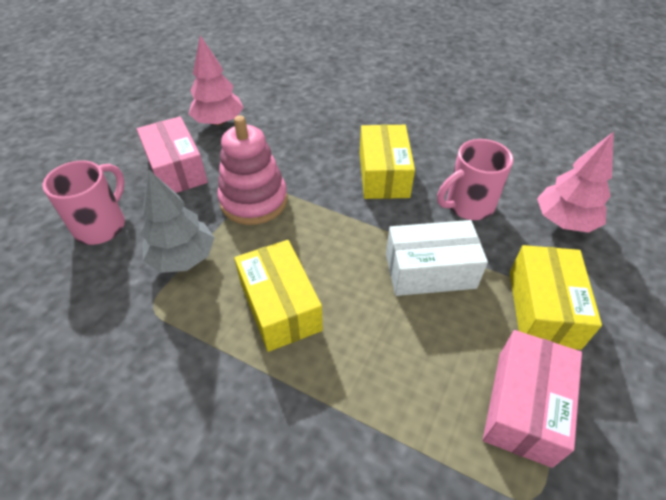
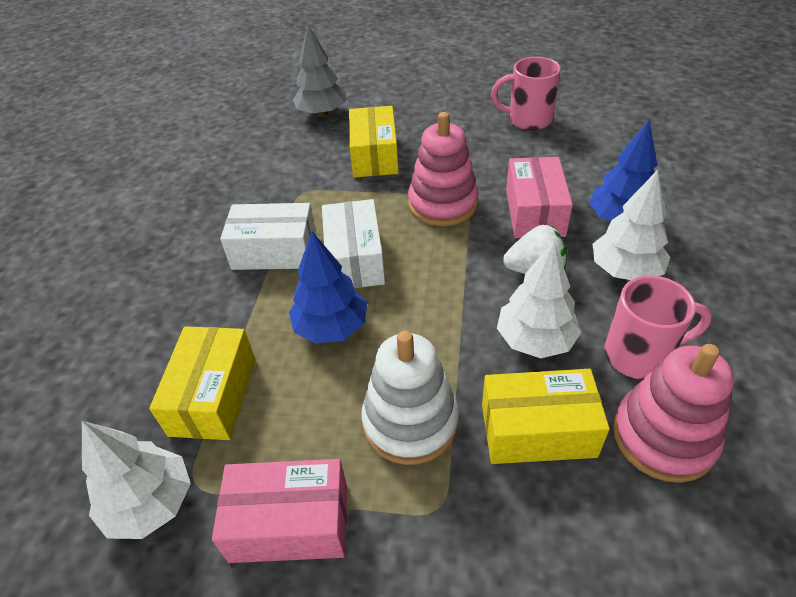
blue tree: none = 0 -> [289,231,367,344] [589,120,657,221] = 2
pink stacking toy: [218,115,287,225] = 1 -> [408,112,479,226] [613,344,734,483] = 2
pink tree: [189,35,244,126] [537,132,614,233] = 2 -> none = 0
white box: [386,220,488,296] = 1 -> [220,203,316,270] [322,199,385,288] = 2
white stacking toy: none = 0 -> [361,331,459,465] = 1
white strawberry: none = 0 -> [503,225,567,274] = 1
white tree: none = 0 -> [82,421,191,539] [497,242,581,358] [593,170,670,280] = 3

